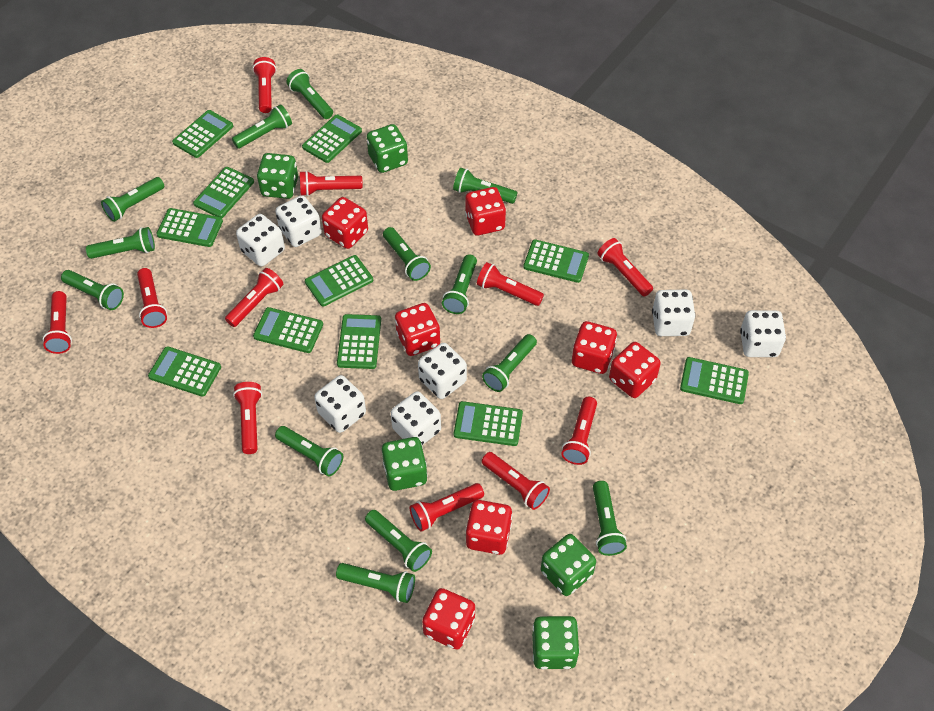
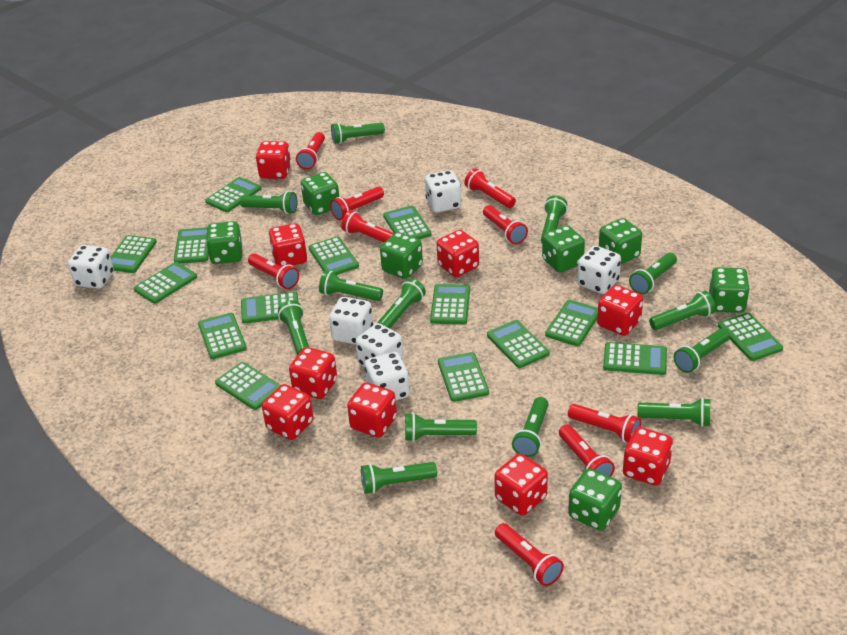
green calculator: [148,346,221,397] [156,208,223,247] [172,110,233,158] [193,167,254,218] [253,307,323,353] [302,115,362,163] [305,255,373,307] [337,314,381,369] [454,401,523,446] [523,240,589,283] [680,357,749,404] = 11 -> [111,235,157,273] [134,262,197,304] [174,227,209,264] [198,313,247,359] [205,177,261,212] [215,362,280,410] [241,292,298,324] [309,236,359,275] [383,206,432,239] [430,284,470,324] [438,352,489,402] [487,320,549,368] [545,300,598,346] [603,342,667,375] [718,312,783,361] = 15
green dice: [257,153,298,199] [367,124,408,173] [382,437,427,491] [532,616,580,669] [541,534,596,596] = 5 -> [206,221,243,264] [301,172,339,215] [380,232,423,279] [542,225,585,273] [568,468,622,531] [599,218,642,264] [709,267,750,313] = 7
red dice: [322,197,368,249] [395,303,440,356] [422,588,475,650] [465,187,506,235] [466,500,512,555] [572,321,617,374] [609,342,661,398] = 7 -> [256,141,291,179] [262,384,314,440] [269,223,307,267] [289,347,337,399] [347,382,397,438] [437,230,479,277] [495,454,548,516] [597,285,643,336] [623,427,673,486] = 9
red flashlight: [43,291,72,354] [137,268,167,328] [225,268,283,327] [233,382,262,454] [253,57,276,113] [300,171,363,196] [410,483,484,532] [477,262,544,306] [482,452,550,510] [561,397,597,465] [597,238,653,297] = 11 -> [248,253,299,289] [296,132,325,169] [330,187,384,220] [341,210,394,242] [464,168,516,208] [483,205,528,244] [495,523,564,586] [559,425,615,477] [568,404,641,443] = 9
white dice: [236,214,285,267] [275,195,322,247] [314,375,366,433] [391,391,441,445] [418,343,467,399] [652,290,696,336] [740,310,786,357] = 7 -> [68,245,114,289] [329,297,373,344] [356,323,404,367] [365,352,410,400] [425,170,462,213] [577,246,621,294] = 6

